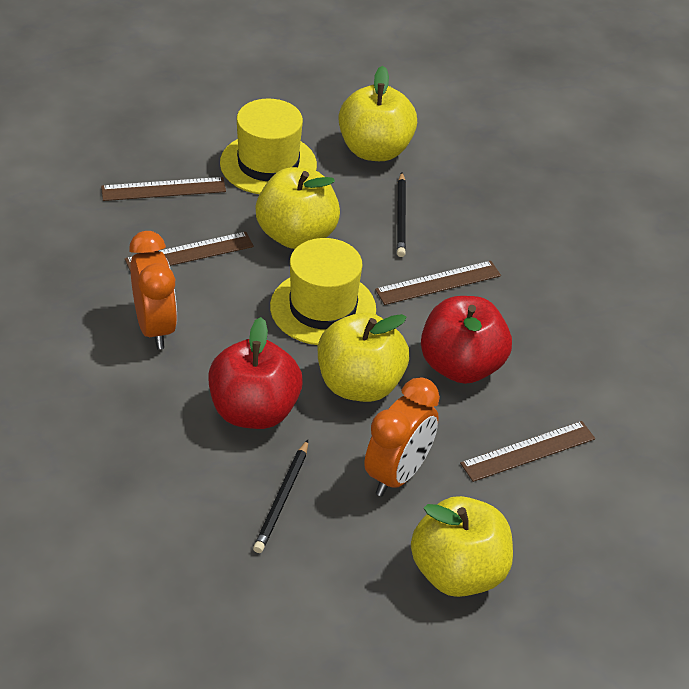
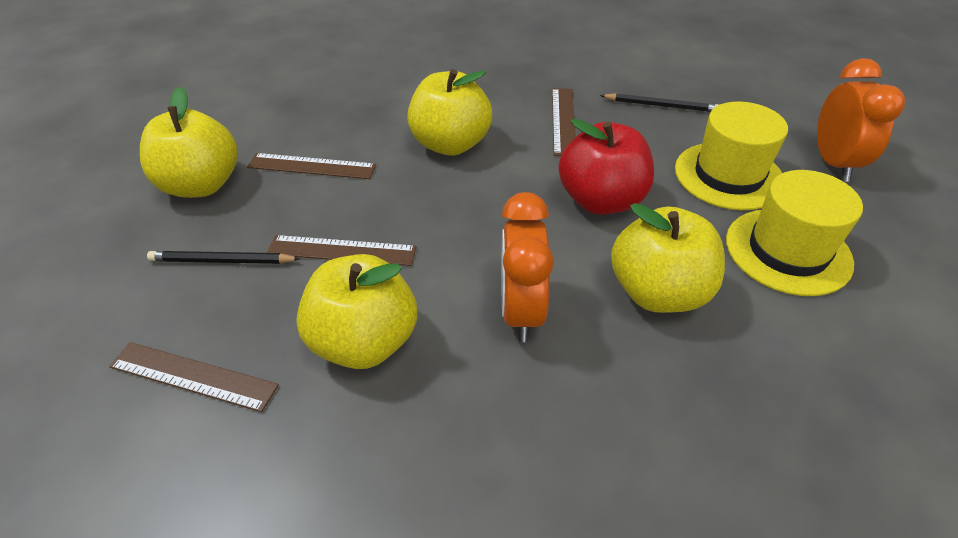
red apple: [208,317,303,429] [421,296,512,384] = 2 -> [558,119,654,215] = 1

